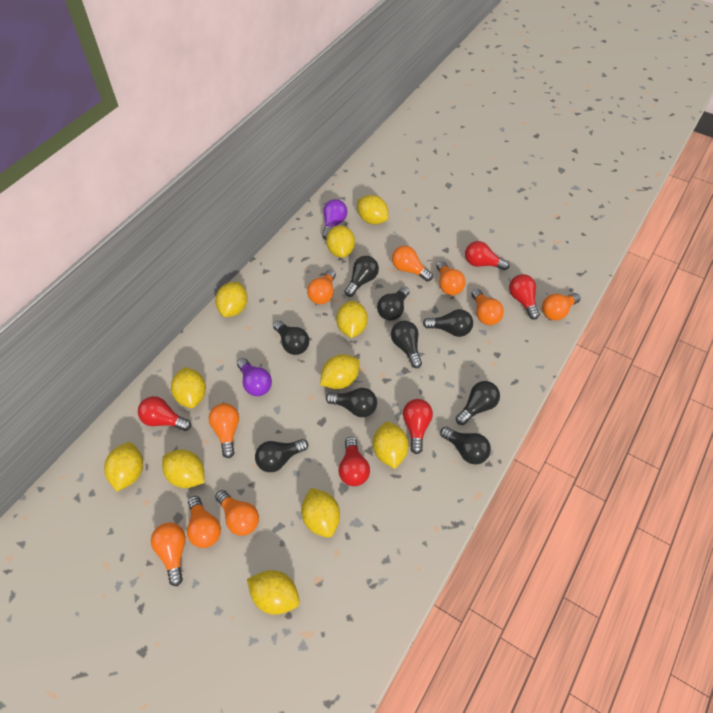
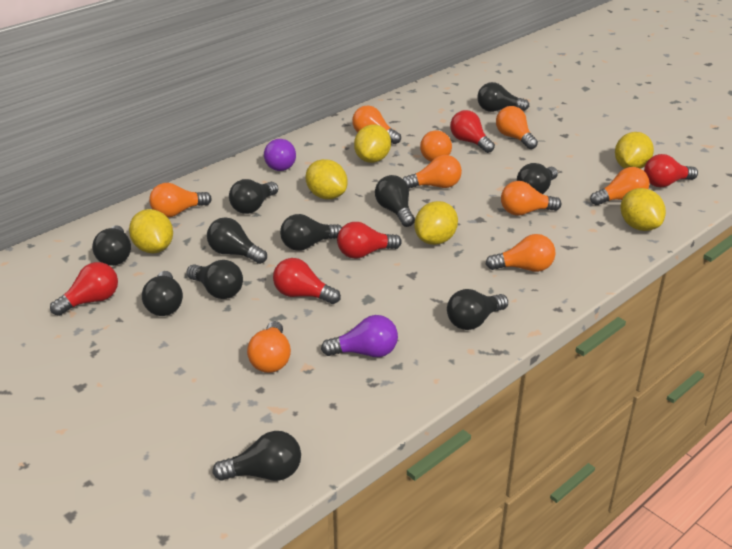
black light bulb: [255,439,308,472] [273,320,309,355] [326,388,377,417] [344,256,379,297] [377,286,409,321] [391,321,422,368] [423,309,473,337] [440,426,491,464] [456,381,500,425] = 9 -> [92,225,131,266] [142,271,183,316] [186,260,243,299] [207,218,267,264] [213,431,301,481] [229,179,278,214] [280,214,342,251] [375,175,415,227] [447,289,508,330] [477,82,529,112] [517,163,558,194] = 11
yellow lemon: [104,442,143,492] [162,450,205,488] [171,367,206,408] [215,282,248,317] [247,570,300,615] [301,488,340,538] [320,354,360,389] [326,225,355,258] [336,300,368,338] [357,195,389,225] [373,422,409,469] = 11 -> [129,209,173,253] [305,159,348,199] [354,124,391,163] [414,201,458,245] [615,132,654,169] [620,188,666,231] = 6

